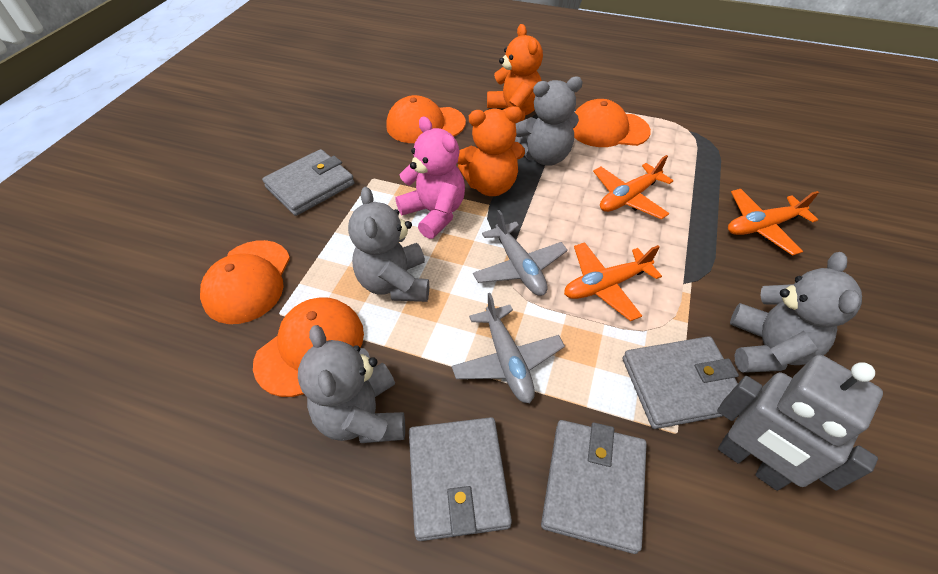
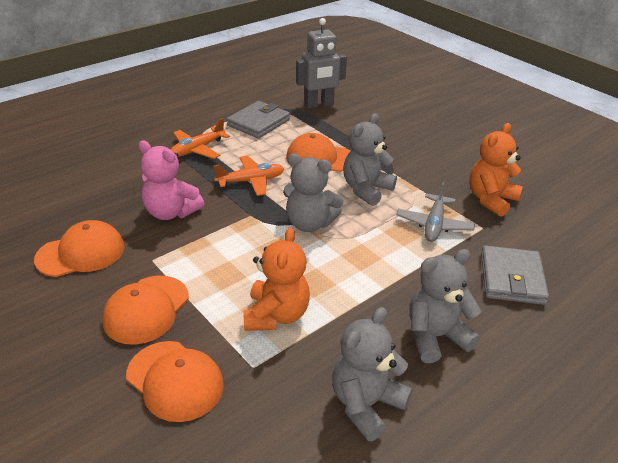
grey plane: [452,293,565,403] [473,210,568,296] = 2 -> [396,182,475,242] = 1
grey wallet: [262,149,354,216] [409,417,512,541] [541,420,647,554] [623,336,739,429] = 4 -> [227,101,290,138] [481,245,549,305] = 2
orange plane: [564,242,662,321] [593,155,673,219] [728,189,819,255] = 3 -> [171,118,230,159] [213,156,284,196] = 2

